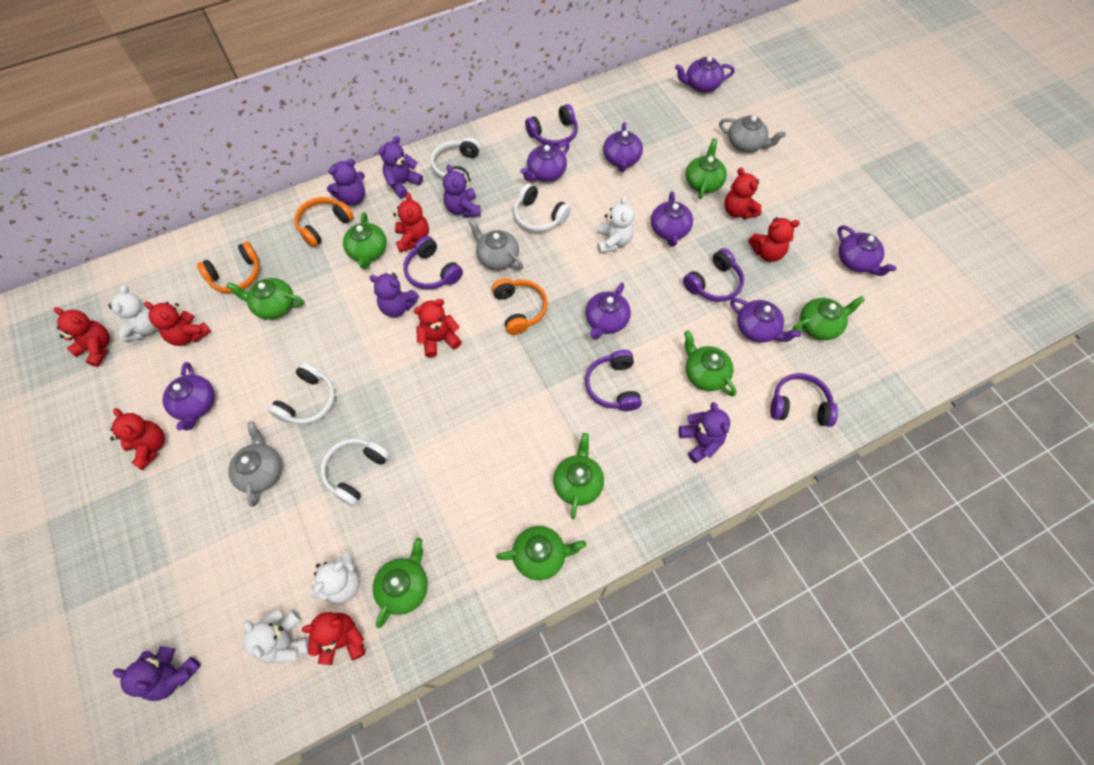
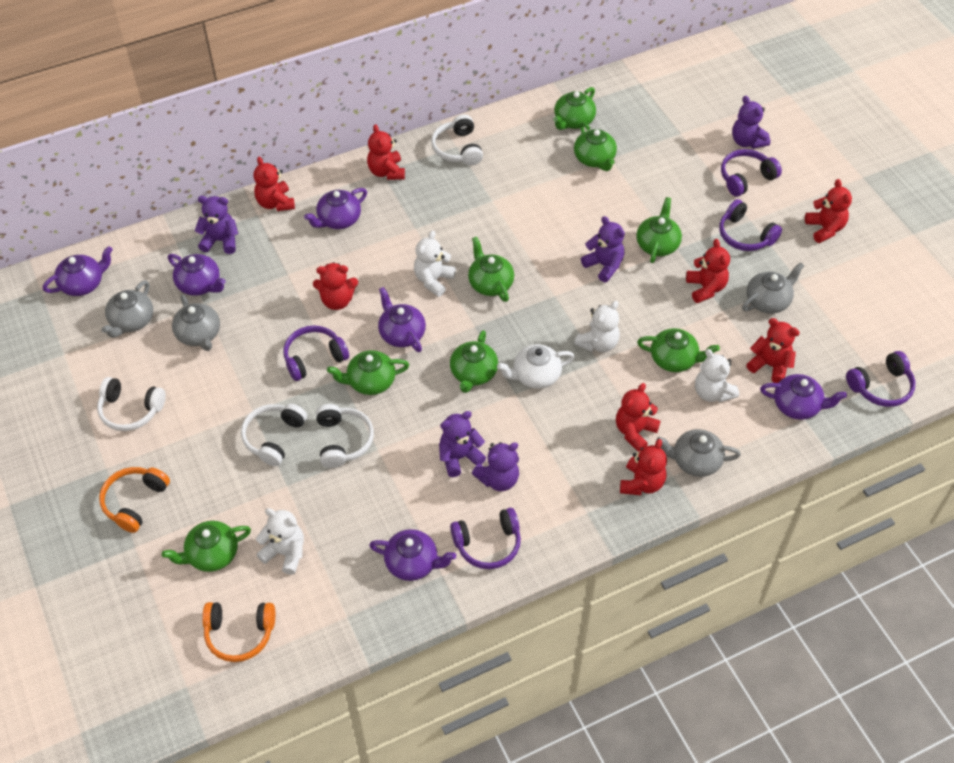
grey teapot: [228,421,282,507] [469,219,523,270] [719,115,786,152] = 3 -> [101,280,153,338] [172,295,220,351] [656,429,741,477] [742,262,804,314] = 4
orange headphones: [197,241,259,293] [294,197,354,248] [492,278,548,335] = 3 -> [99,467,170,533] [202,602,275,662] = 2
purple teapot: [162,362,215,431] [520,142,570,182] [586,283,631,340] [603,122,643,172] [651,191,693,247] [675,56,735,93] [730,298,801,343] [837,225,896,276] = 8 -> [43,246,113,296] [168,254,226,296] [304,188,367,229] [369,529,456,581] [378,287,426,352] [760,374,847,420] = 6
purple teddy bear: [113,646,201,701] [327,159,365,206] [369,273,419,317] [378,136,423,199] [443,164,481,217] [679,402,730,463] = 6 -> [195,196,238,254] [439,411,486,477] [472,442,519,491] [581,216,625,282] [732,96,770,149] = 5
white teapot: none = 0 -> [497,344,575,389] = 1

